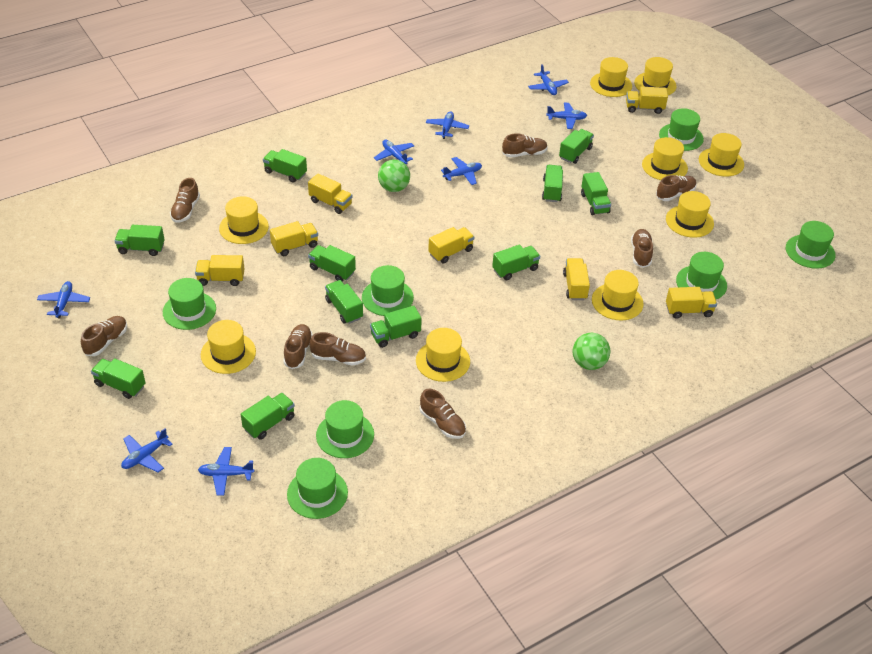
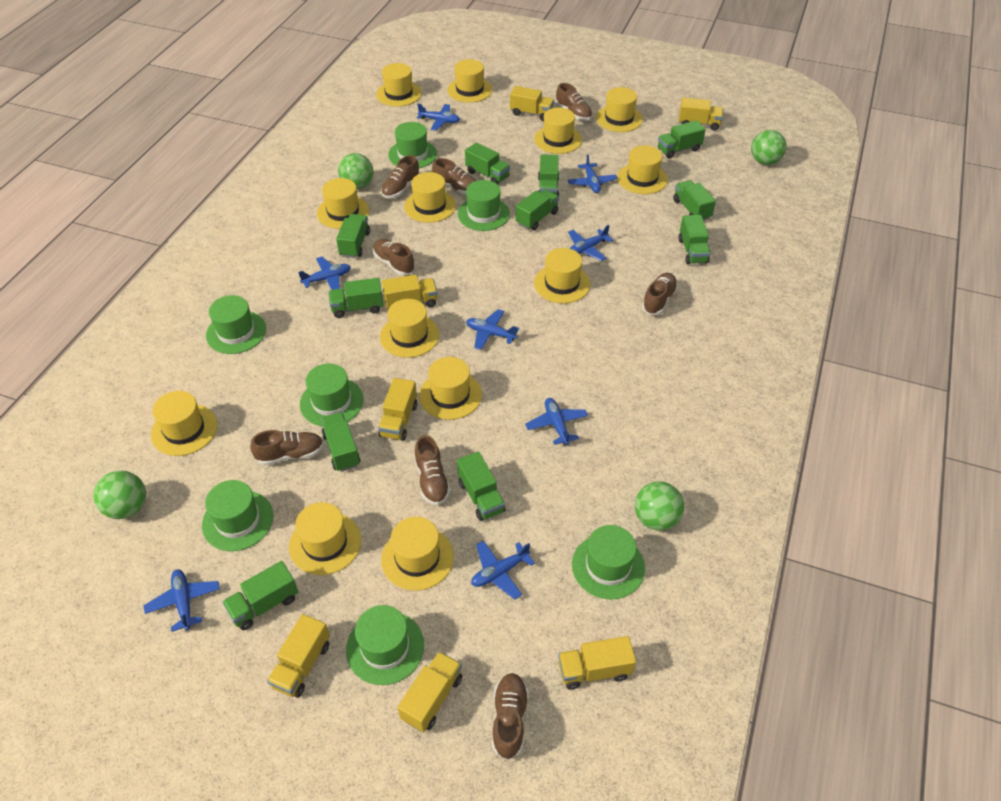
green ball: [378,160,410,192] [573,333,610,370] = 2 -> [94,471,146,519] [338,153,374,189] [635,482,684,531] [751,130,787,165] = 4
yellow hat: [201,320,256,374] [219,196,269,244] [416,328,470,382] [590,57,632,97] [592,270,644,320] [634,57,677,95] [642,137,688,180] [666,191,714,238] [699,133,744,177] = 9 -> [151,391,217,456] [289,502,361,575] [317,178,369,229] [376,63,421,107] [380,299,439,358] [381,517,454,591] [404,172,456,223] [419,357,482,420] [447,59,492,103] [534,107,582,154] [534,248,590,303] [596,87,643,132] [617,145,668,194] = 13

